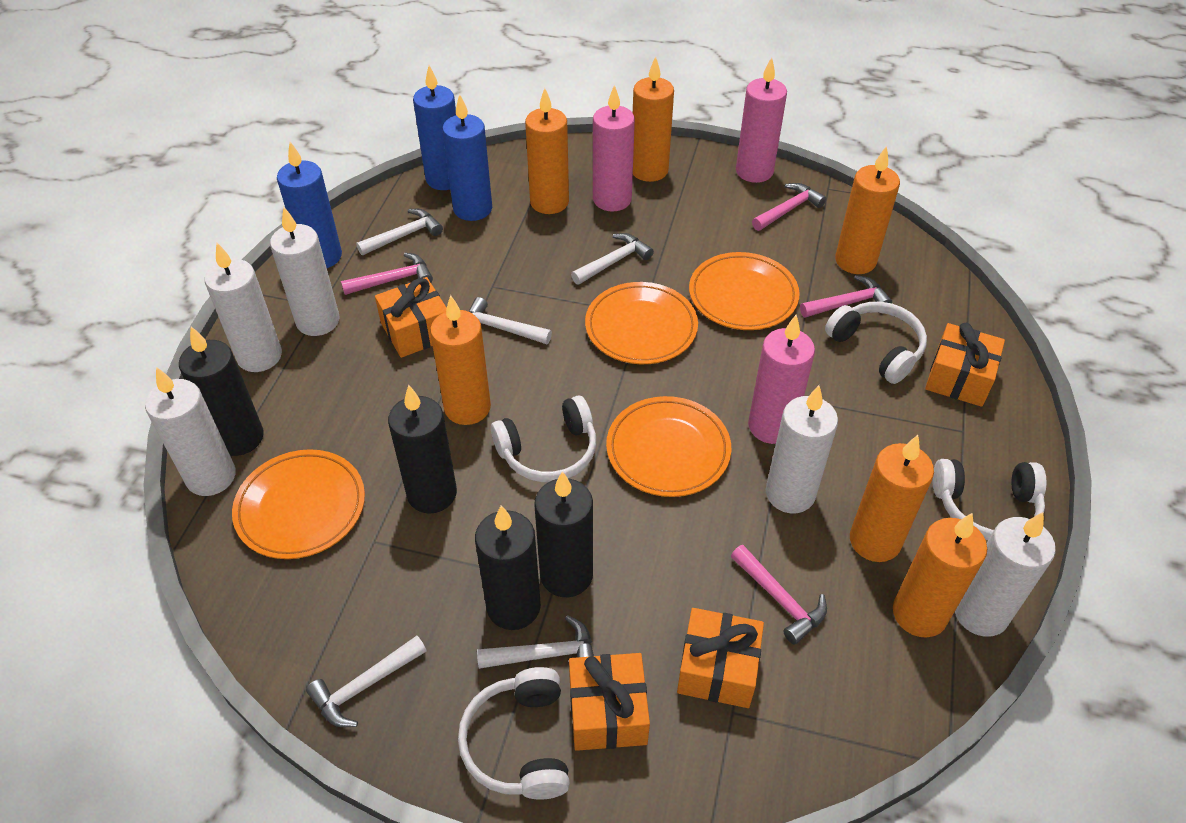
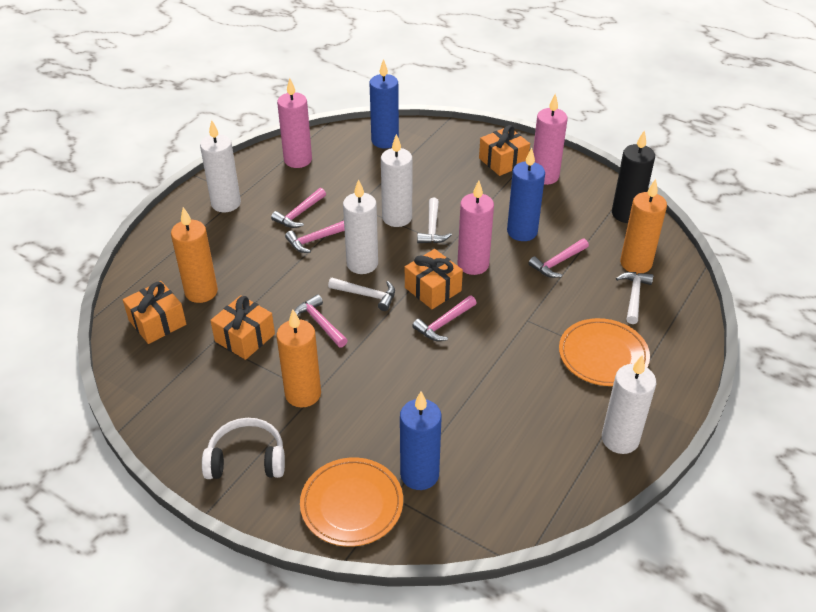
black candle: [179,326,264,456] [388,385,457,514] [475,505,541,630] [534,471,593,597] = 4 -> [612,130,655,223] = 1
orange candle: [430,295,491,425] [525,88,569,214] [633,56,674,182] [835,146,900,274] [850,435,934,562] [893,513,987,638] = 6 -> [171,207,218,303] [277,310,321,408] [620,179,667,274] = 3
orange plate: [232,449,365,559] [585,282,698,364] [606,396,731,497] [689,252,800,330] = 4 -> [300,457,403,547] [559,318,650,386] = 2
pink hammer: [341,253,433,295] [731,545,827,645] [752,183,827,231] [800,275,892,318] = 4 -> [271,188,326,228] [285,221,345,253] [294,294,348,348] [412,296,476,341] [528,239,589,278] = 5
white candle: [145,367,236,496] [205,243,282,372] [270,207,340,336] [766,385,838,513] [955,512,1056,637] = 5 -> [200,120,241,212] [343,179,378,274] [381,134,413,227] [602,355,656,454] = 4
white hammer: [306,636,427,727] [356,209,443,255] [468,297,552,344] [477,615,594,669] [571,233,654,285] = 5 -> [328,278,395,311] [417,198,452,244] [616,272,653,324] = 3
white headphones: [458,667,570,800] [491,396,596,482] [825,302,927,384] [932,459,1047,540] = 4 -> [202,418,285,479] = 1

